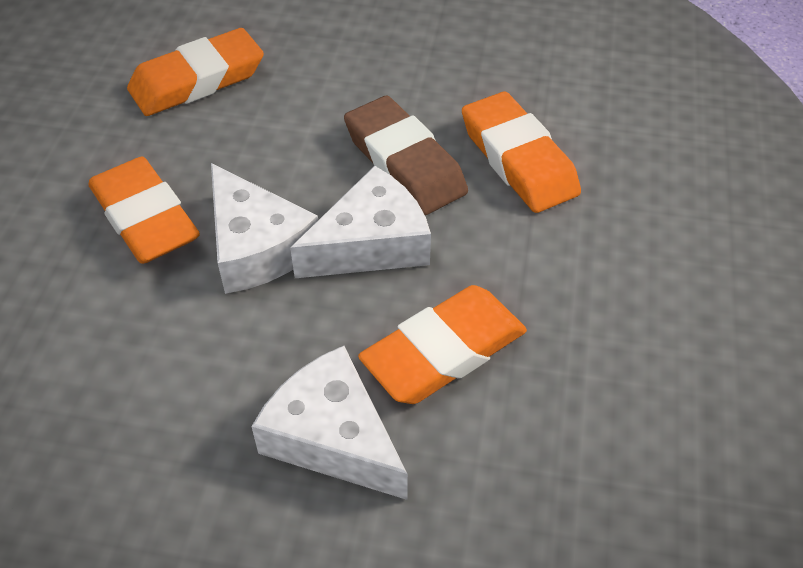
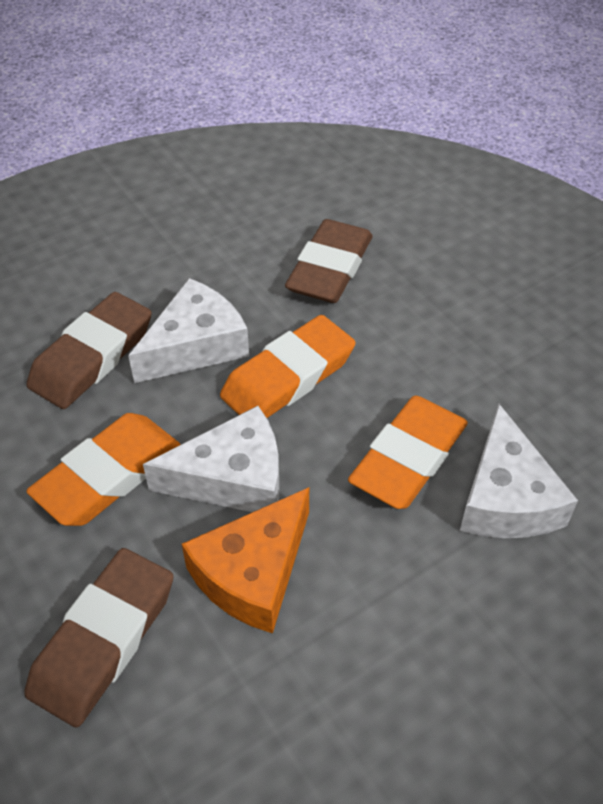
brown eraser: [344,96,468,215] = 1 -> [24,548,173,728] [26,292,152,409] [285,219,373,303] = 3
orange cheese: none = 0 -> [182,487,309,633] = 1
orange eraser: [88,156,200,264] [127,28,264,116] [358,285,527,404] [462,92,581,213] = 4 -> [26,413,181,526] [220,315,356,418] [348,396,468,509] = 3

